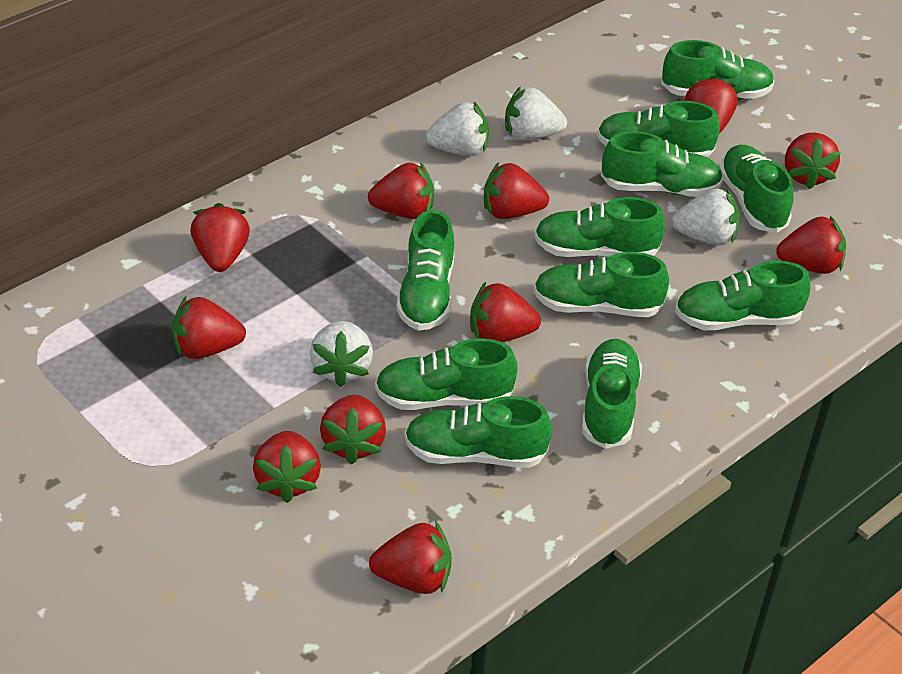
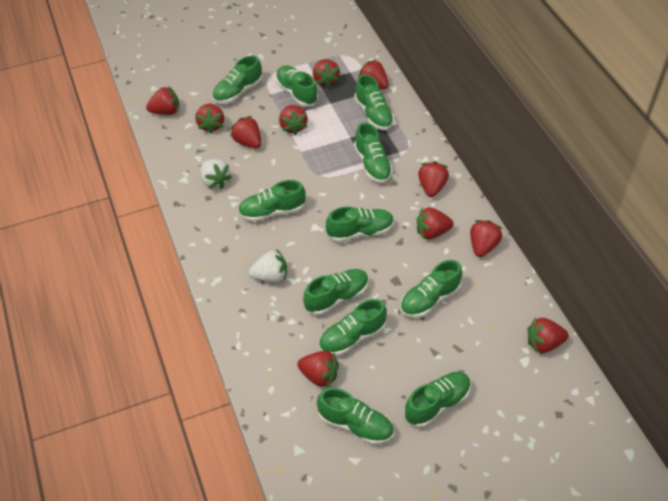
white strawberry: [310,321,373,387] [425,102,489,156] [505,86,567,140] [671,189,740,246] = 4 -> [200,159,232,189] [249,249,287,283] = 2

